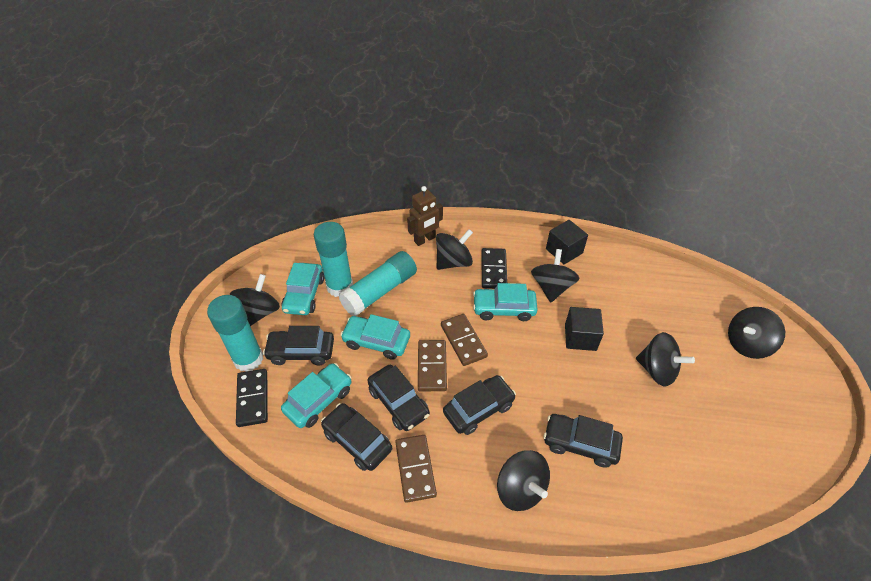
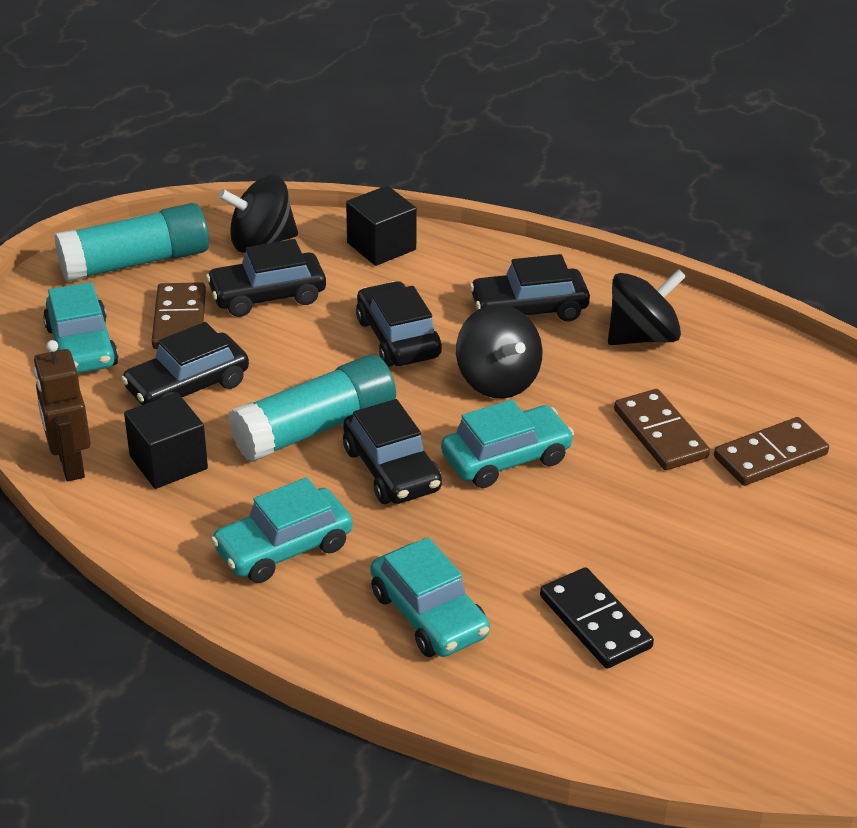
black domino: [236,369,268,427] [481,248,507,289] = 2 -> [540,567,654,669] = 1
black spinning top: [230,274,280,326] [436,229,473,270] [497,450,550,511] [531,249,579,303] [636,332,695,386] [728,307,785,359] = 6 -> [218,175,298,253] [456,304,542,399] [608,269,686,345] = 3
turquoise glue stick: [207,295,263,372] [314,222,353,297] [338,251,417,316] = 3 -> [54,203,209,282] [229,355,396,462] = 2

